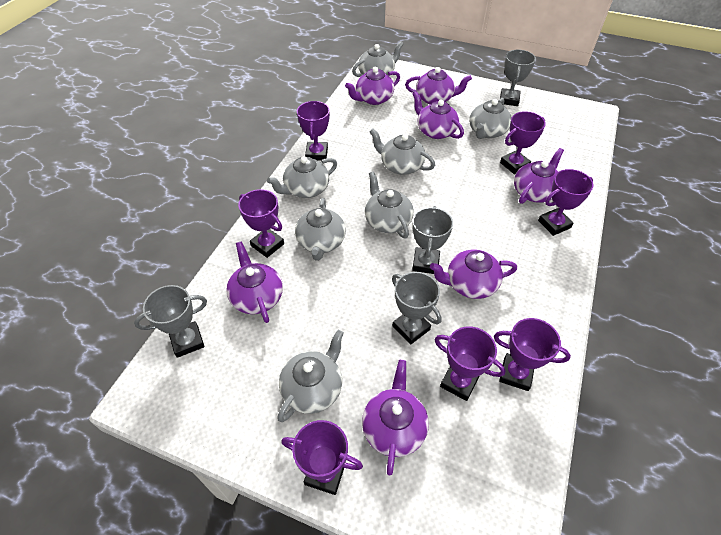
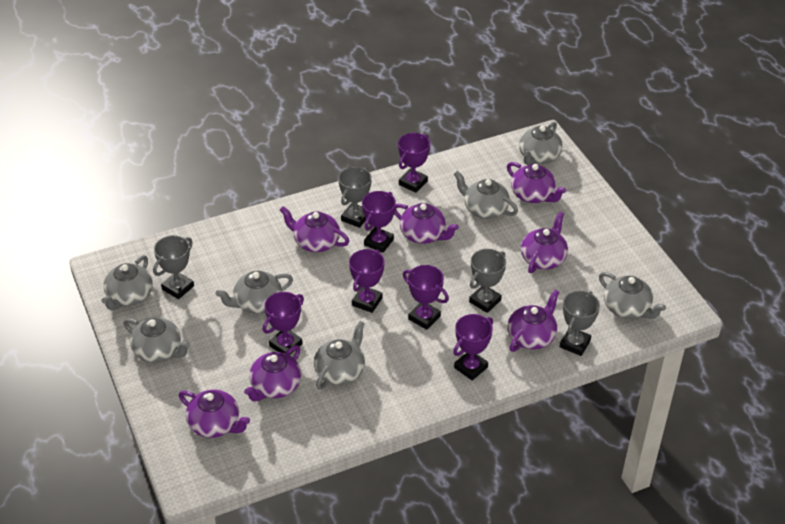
purple trophy: [238,189,284,258] [281,420,363,495] [297,101,330,161] [434,326,506,401] [494,318,571,391] [500,111,546,174] [538,169,593,236] = 7 -> [263,292,304,355] [349,249,385,313] [362,191,396,253] [398,133,430,193] [403,265,449,330] [453,314,493,380] = 6

